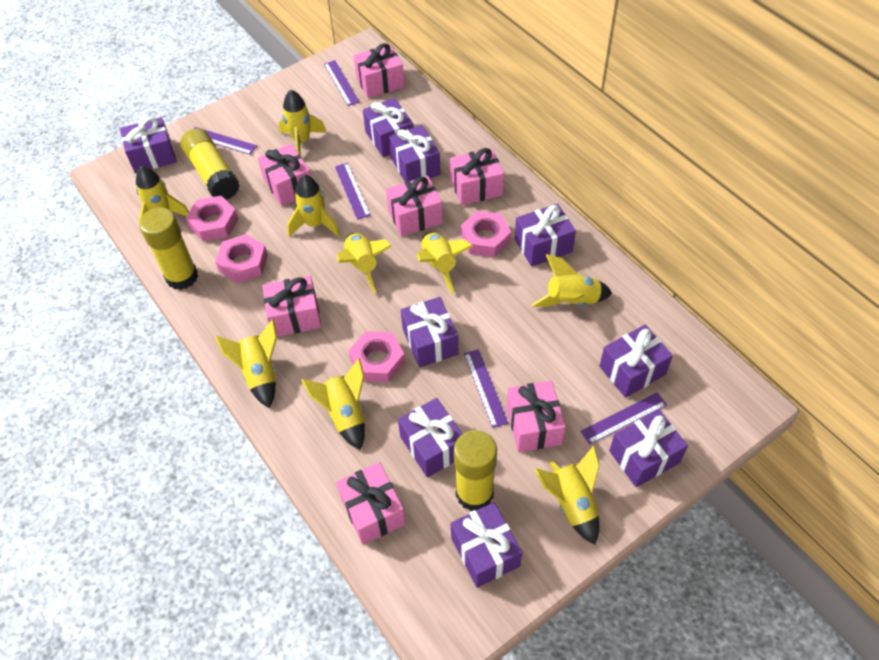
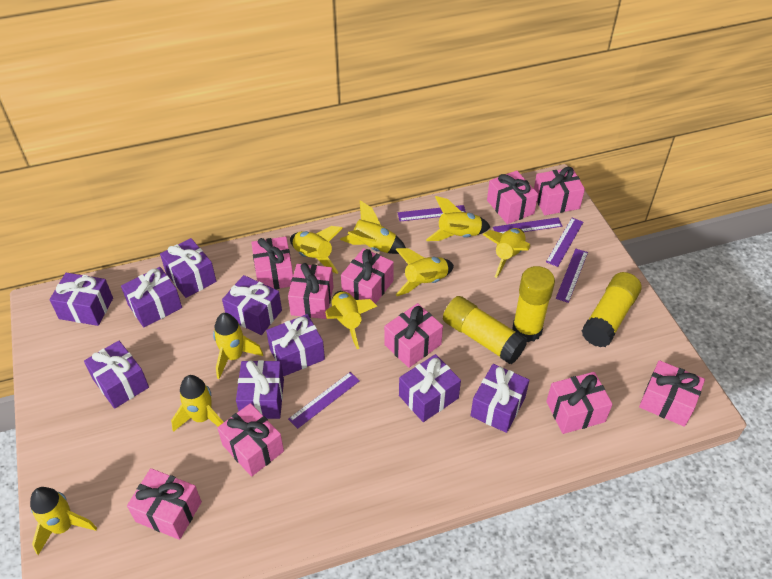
pink gift: [258,144,311,206] [262,276,322,337] [336,462,406,545] [353,43,405,98] [386,176,443,237] [450,148,504,205] [507,381,566,452] = 7 -> [127,468,202,540] [217,403,284,477] [251,237,293,289] [288,263,333,319] [341,248,394,304] [384,303,443,368] [487,170,538,224] [534,167,585,215] [546,372,613,434] [639,360,705,427] = 10
pink nut: [186,196,238,242] [215,234,268,284] [349,331,405,382] [461,211,511,257] = 4 -> none = 0

